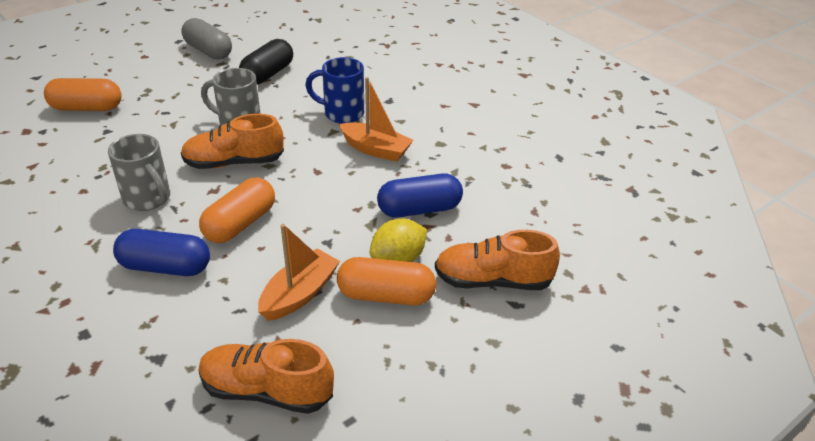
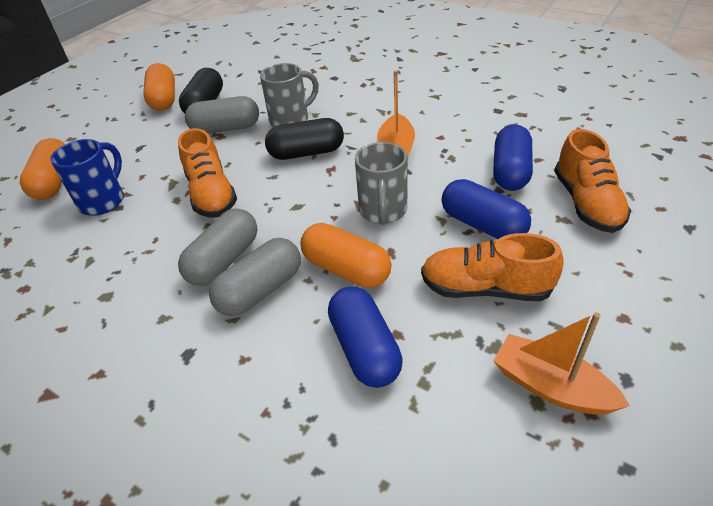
black capsule: [239,39,293,85] = 1 -> [179,68,223,114] [265,118,344,160] = 2
blue capsule: [113,229,210,276] [377,173,463,217] = 2 -> [328,287,403,388] [442,179,531,239] [493,124,533,191] = 3
grey capsule: [182,18,232,60] = 1 -> [178,208,257,286] [185,96,259,133] [209,238,301,316] = 3
yellow lemon: [370,218,427,262] = 1 -> none = 0

